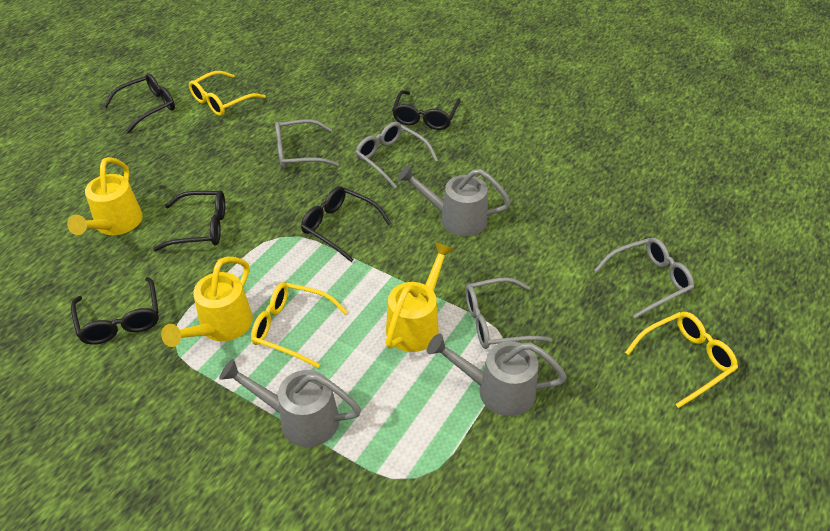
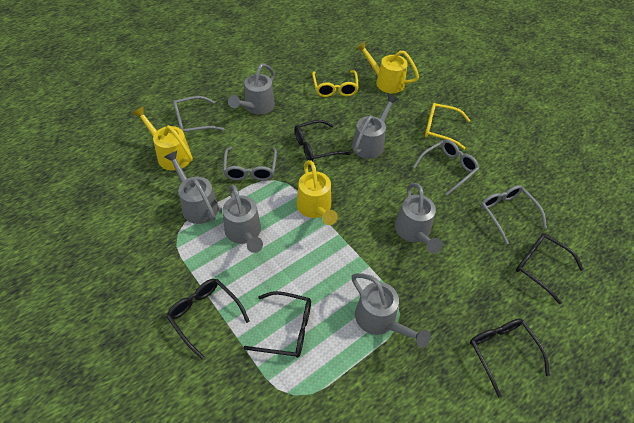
grey watering can: [219,359,361,447] [398,165,511,236] [427,334,567,416] = 3 -> [164,151,218,224] [223,184,263,253] [228,63,275,114] [352,94,399,159] [352,273,431,348] [395,183,442,254] = 6
yellow glasses: [189,71,266,116] [251,282,347,368] [625,312,738,408] = 3 -> [312,70,359,97] [425,103,471,150] = 2

